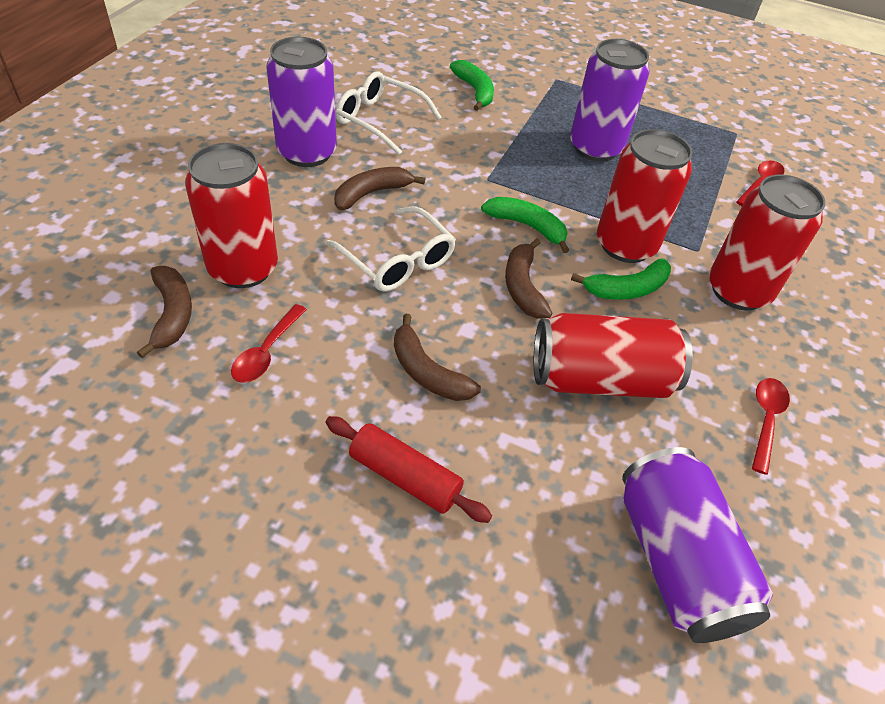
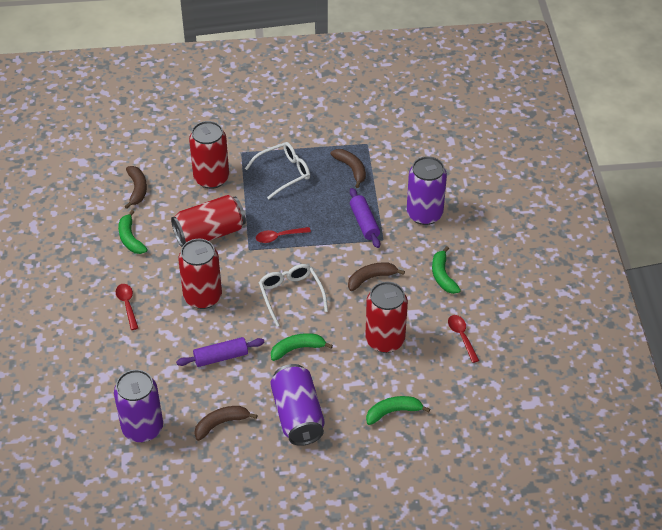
green banana: [450,60,494,111] [481,197,569,253] [571,258,671,300] = 3 -> [118,210,148,254] [271,333,333,361] [366,396,430,425] [432,246,461,294] = 4
purple rolling pin: none = 0 -> [176,337,264,367] [350,188,380,248] = 2
red rolling pin: [326,416,492,523] = 1 -> none = 0

